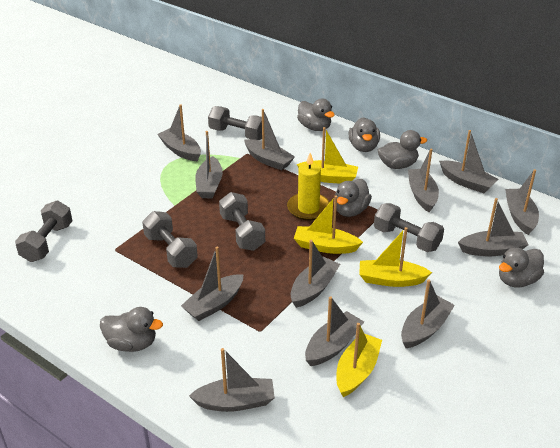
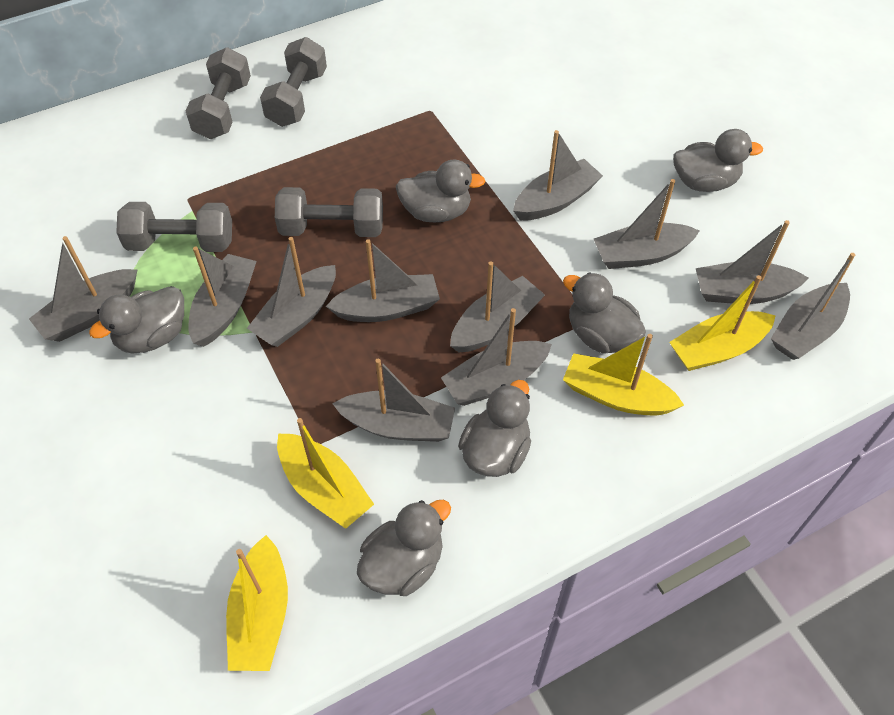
grey boat: [158,104,201,161] [181,247,244,321] [189,348,275,412] [195,131,223,199] [244,109,295,170] [291,240,340,308] [305,296,364,366] [401,279,455,348] [408,149,439,212] [439,130,498,193] [458,198,528,256] [505,169,539,235] = 12 -> [29,236,137,342] [188,247,257,347] [247,237,336,347] [326,239,440,322] [332,359,455,442] [441,308,552,406] [450,262,545,353] [513,130,603,220] [594,179,700,269] [696,220,808,304] [771,253,855,360] = 11
grey dumbbell: [15,201,72,262] [142,211,198,268] [208,106,262,140] [219,192,265,251] [374,203,444,252] = 5 -> [116,202,232,252] [186,47,251,139] [260,37,327,127] [275,187,383,237] = 4
yellow candle: [287,153,330,220] = 1 -> none = 0

